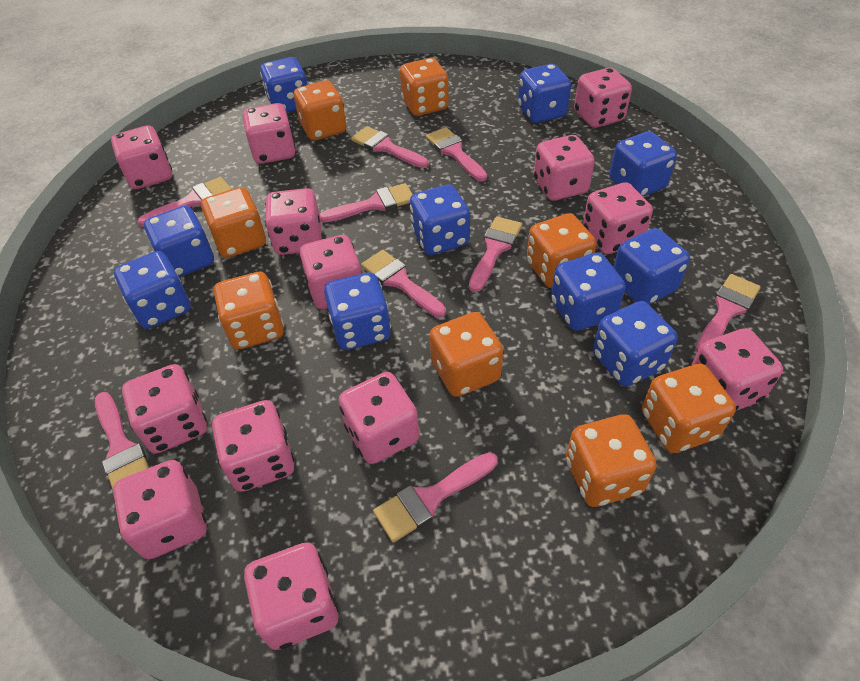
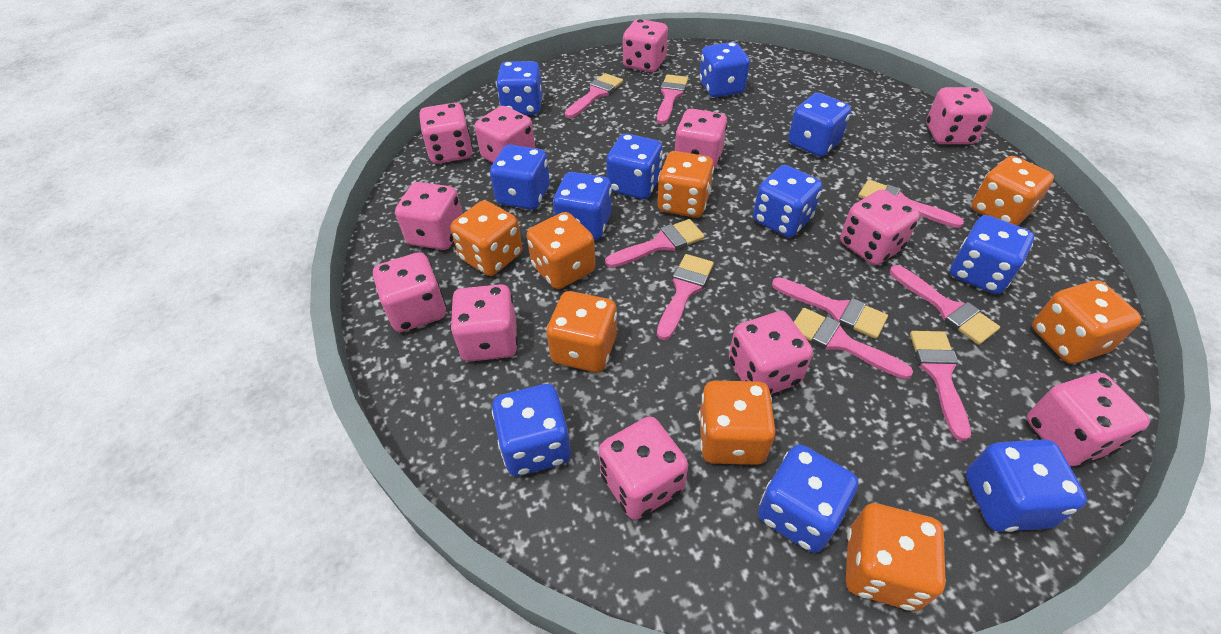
blue dice: [114,251,191,329] [144,206,214,277] [260,57,308,113] [324,273,391,350] [410,184,470,255] [518,64,571,123] [551,253,626,331] [593,301,677,386] [609,131,677,196] [613,228,690,305] = 10 -> [490,145,550,210] [492,384,571,476] [496,61,543,115] [553,172,612,240] [606,134,663,199] [699,42,750,97] [753,165,822,237] [758,445,858,553] [788,93,851,157] [950,215,1034,294] [966,439,1087,532] = 11
pink dice: [111,125,172,189] [113,460,207,559] [122,364,207,454] [212,400,295,492] [243,103,296,164] [244,542,339,650] [265,188,322,255] [299,235,362,309] [339,372,419,464] [534,135,595,201] [574,68,632,128] [583,182,653,254] [692,328,783,411] = 13 -> [373,252,446,332] [395,182,463,250] [419,103,473,164] [450,284,518,362] [475,106,535,163] [599,416,688,520] [623,19,668,72] [674,109,728,170] [729,311,813,394] [840,189,920,265] [926,87,993,144] [1027,373,1150,466] = 12

